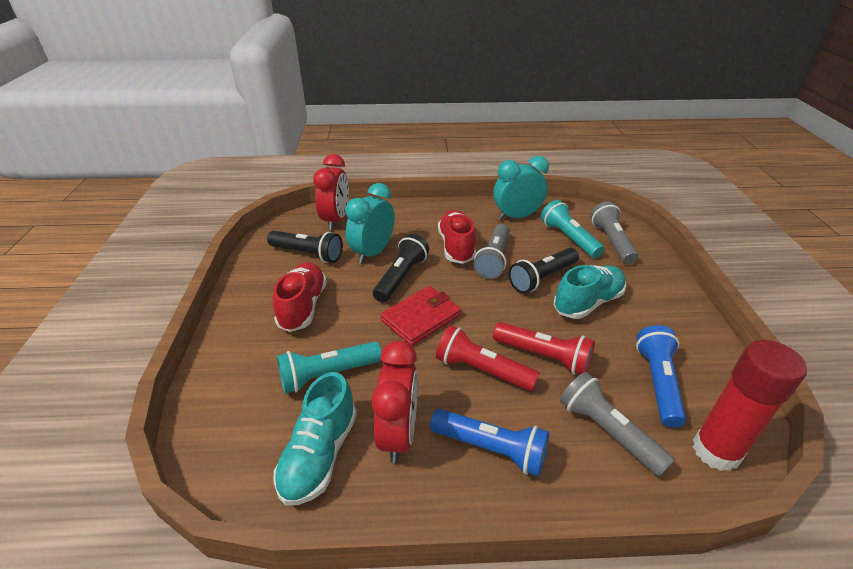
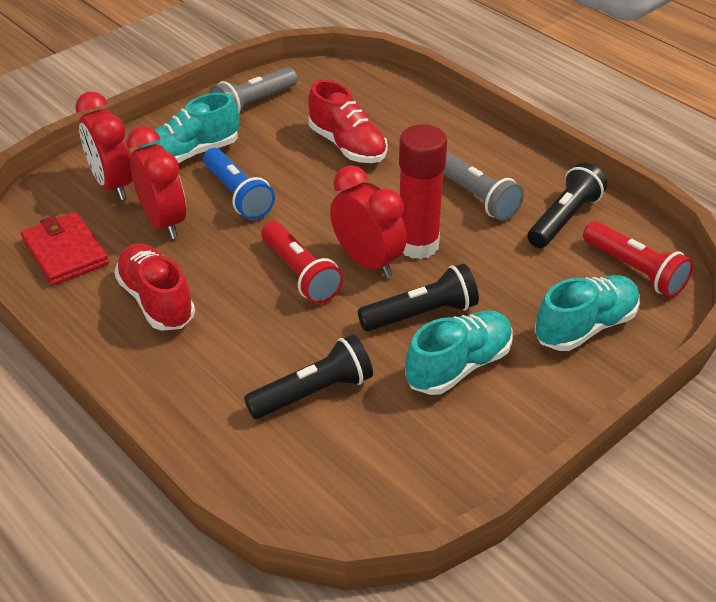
blue flashlight: [430,409,549,477] [636,325,686,428] = 2 -> [203,148,275,220] = 1
grey flashlight: [474,224,510,279] [560,372,675,477] [590,201,638,264] = 3 -> [209,67,298,114] [443,151,524,221] = 2
red clock: [313,154,349,230] [371,341,418,463] = 2 -> [75,92,133,200] [127,126,186,239] [330,165,407,278] = 3
turquoise clock: [345,183,395,264] [493,156,549,220] = 2 -> none = 0
turquoise flashlight: [277,342,382,393] [541,200,604,258] = 2 -> none = 0
turquoise shoe: [273,372,357,505] [553,265,626,319] = 2 -> [139,93,239,163] [405,310,513,395] [534,275,640,351] = 3

